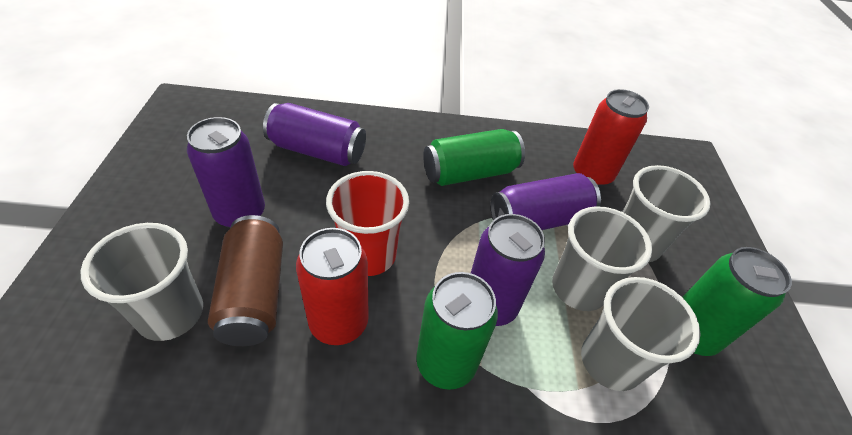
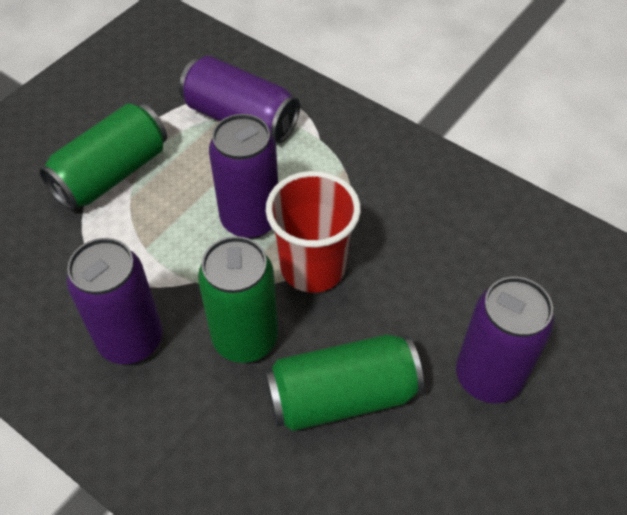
brown can: [208,215,283,346] = 1 -> none = 0
grey cup: [80,223,203,341] [552,206,652,311] [581,277,701,391] [622,165,711,262] = 4 -> none = 0
red can: [296,228,369,345] [573,89,649,187] = 2 -> none = 0

